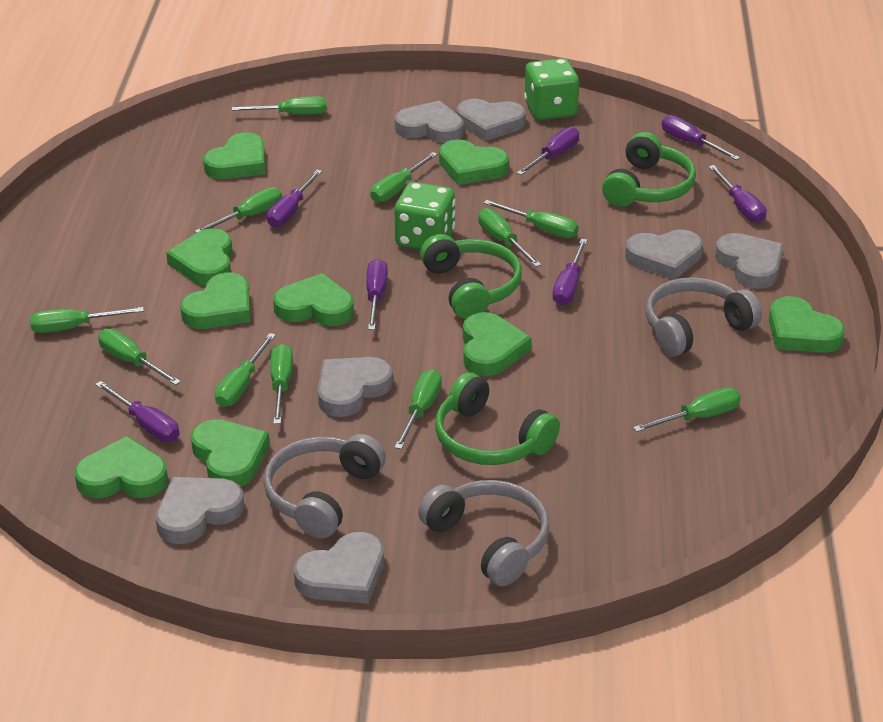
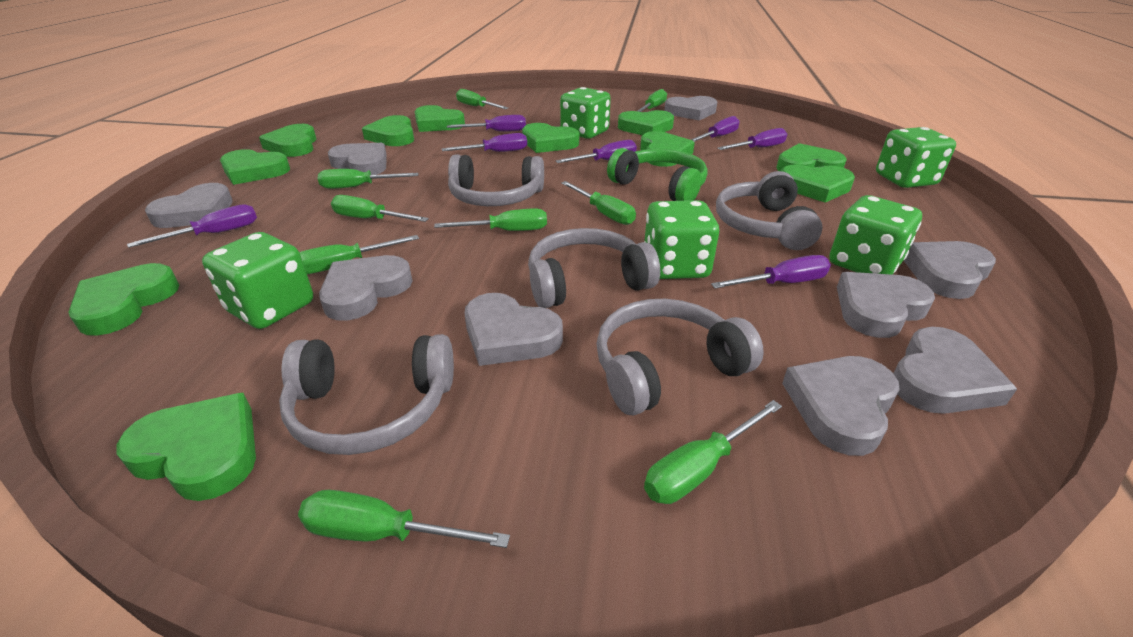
green dice: [394,182,455,250] [524,58,579,120] = 2 -> [202,232,313,329] [560,87,611,139] [644,200,719,279] [829,195,922,275] [876,127,956,188] = 5
green headphones: [420,234,522,319] [435,372,560,465] [602,132,696,207] = 3 -> [607,148,708,201] = 1
green heart: [74,436,168,498] [166,228,232,286] [180,272,250,329] [191,419,270,487] [203,132,265,179] [273,273,354,326] [439,139,509,185] [463,312,532,376] [769,296,845,353] = 9 -> [69,263,179,336] [116,393,256,501] [220,149,290,185] [259,124,317,157] [362,115,414,146] [415,105,465,132] [522,123,579,153] [618,110,674,135] [640,131,695,167] [776,143,847,171] [781,165,855,203] = 11
green screwdriver: [30,307,144,333] [98,329,181,385] [195,187,282,233] [215,333,276,407] [232,96,327,115] [270,344,293,424] [370,152,438,203] [394,369,442,449] [478,208,541,267] [484,200,579,238] [633,387,741,432] = 11 -> [298,490,510,548] [299,235,419,274] [318,169,419,189] [331,195,429,222] [434,208,547,231] [456,89,508,109] [561,181,636,225] [638,89,667,112] [644,400,782,504] = 9
grey headphones: [263,434,386,538] [418,480,550,586] [646,277,762,357] = 3 -> [279,334,454,455] [448,154,544,206] [528,228,660,308] [596,299,764,415] [716,171,822,250] = 5
grey heart: [156,477,244,544] [294,532,384,604] [318,357,393,417] [395,100,464,143] [457,99,526,141] [625,230,703,280] [715,233,784,289] = 7 -> [145,183,233,228] [319,255,412,321] [328,143,387,175] [464,293,563,366] [664,96,717,120] [782,356,900,456] [837,272,935,338] [893,327,1017,414] [904,241,996,299] = 9

